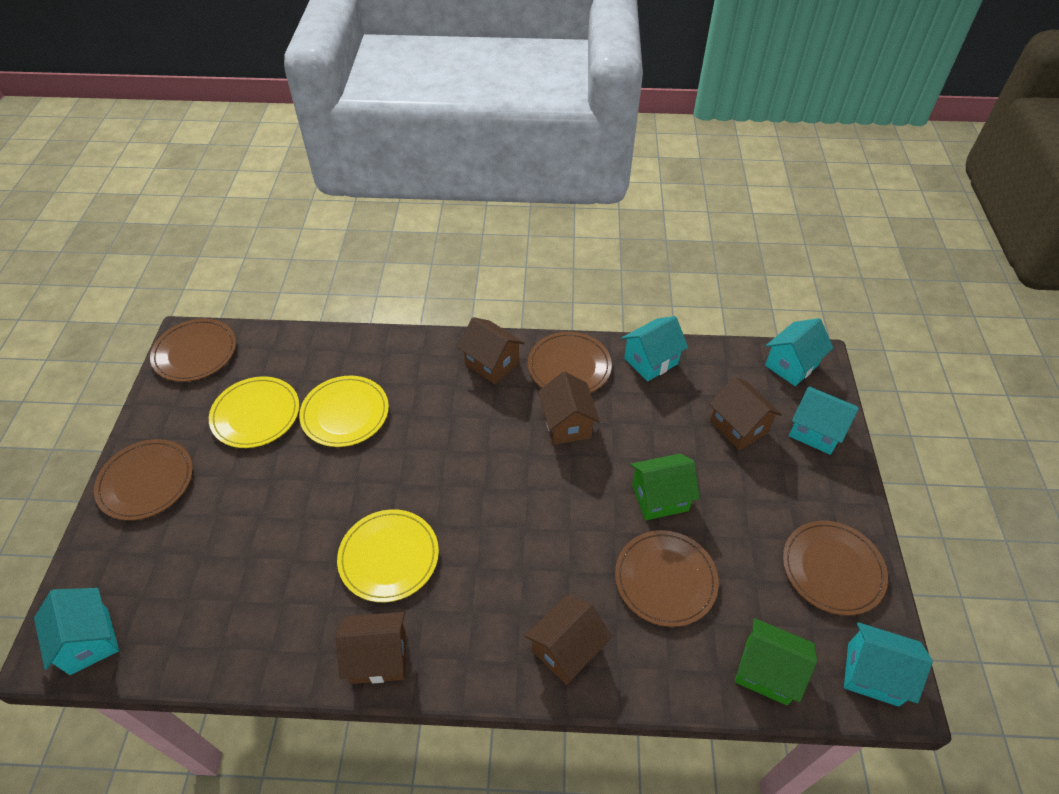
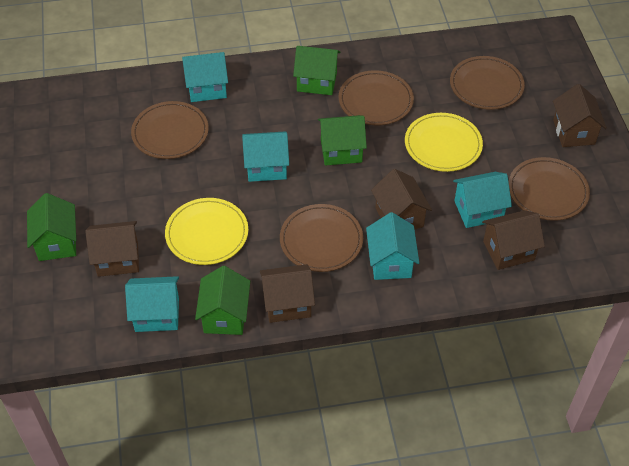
green house: [630,454,700,520] [735,618,817,705] = 2 -> [27,193,76,261] [195,266,250,335] [293,46,340,95] [318,115,367,166] = 4
yellow plate: [209,376,299,448] [299,376,389,447] [337,509,439,602] = 3 -> [165,198,248,265] [405,113,483,172] = 2

